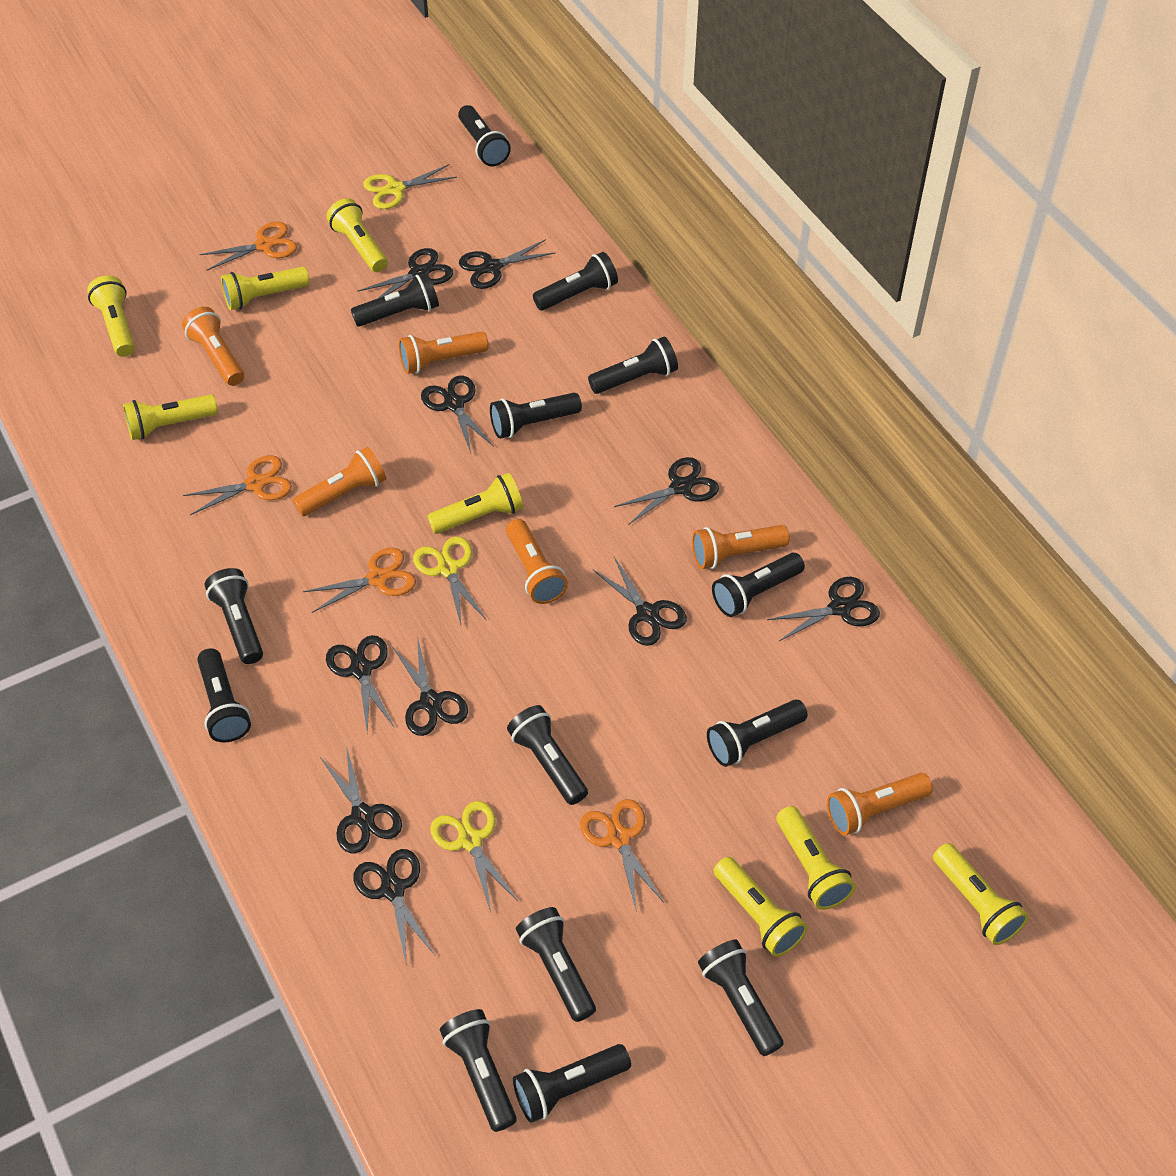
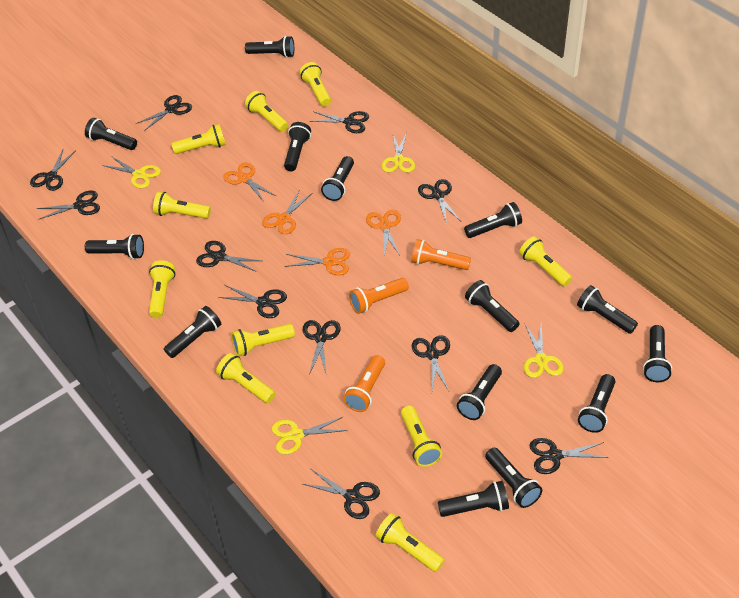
black scissors: [320,746,402,853] [326,635,395,734] [353,849,435,962] [357,248,453,299] [392,637,468,736] [421,376,494,453] [459,239,556,289] [593,557,687,646] [614,457,719,525] [767,577,880,641] = 10 -> [30,150,76,191] [37,191,100,220] [136,95,192,131] [196,241,261,272] [218,285,287,318] [303,320,341,374] [303,469,380,519] [310,111,369,133] [412,335,450,391] [418,179,461,224] [529,438,608,474] = 11
orange flashlight: [182,307,244,386] [293,447,386,516] [399,332,489,374] [506,519,568,604] [692,525,790,569] [827,773,933,835] = 6 -> [343,355,385,412] [349,278,409,314] [411,239,471,270] = 3
yellow flashlight: [87,276,135,357] [123,394,218,440] [221,267,310,310] [326,198,388,272] [427,473,523,534] [713,857,808,957] [776,806,856,910] [933,843,1029,945] = 8 -> [149,260,175,318] [153,192,211,219] [171,124,226,154] [216,353,276,403] [232,324,295,356] [245,91,288,132] [300,62,331,107] [376,513,445,572] [401,406,442,467] [519,236,572,287] = 10
yellow scissors: [363,164,457,209] [413,536,486,625] [430,801,518,912] = 3 -> [102,156,161,188] [272,416,348,454] [382,132,415,173] [524,323,563,378] = 4

